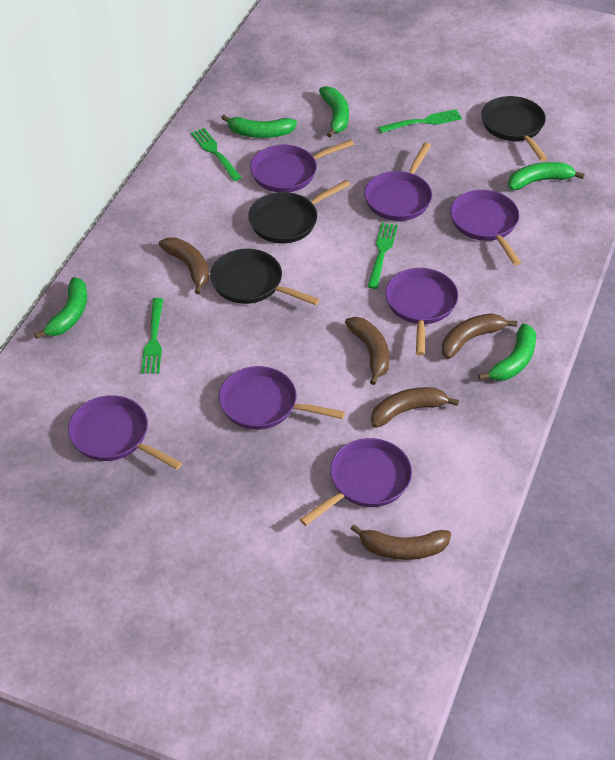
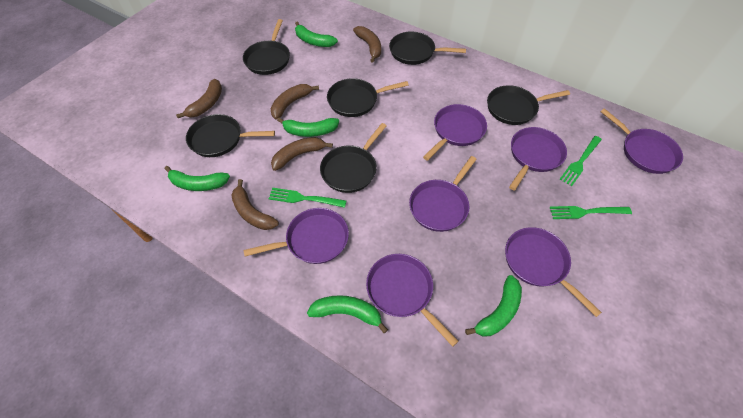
black pan: [210,249,320,305] [248,180,350,243] [481,96,547,161] = 3 -> [186,114,275,157] [243,19,290,75] [320,123,387,193] [327,78,409,117] [389,32,466,65] [487,85,570,125] = 6
green fork: [141,298,163,374] [191,128,242,181] [367,223,398,289] [378,109,462,133] = 4 -> [268,188,346,208] [550,206,632,219] [559,136,602,186] = 3

